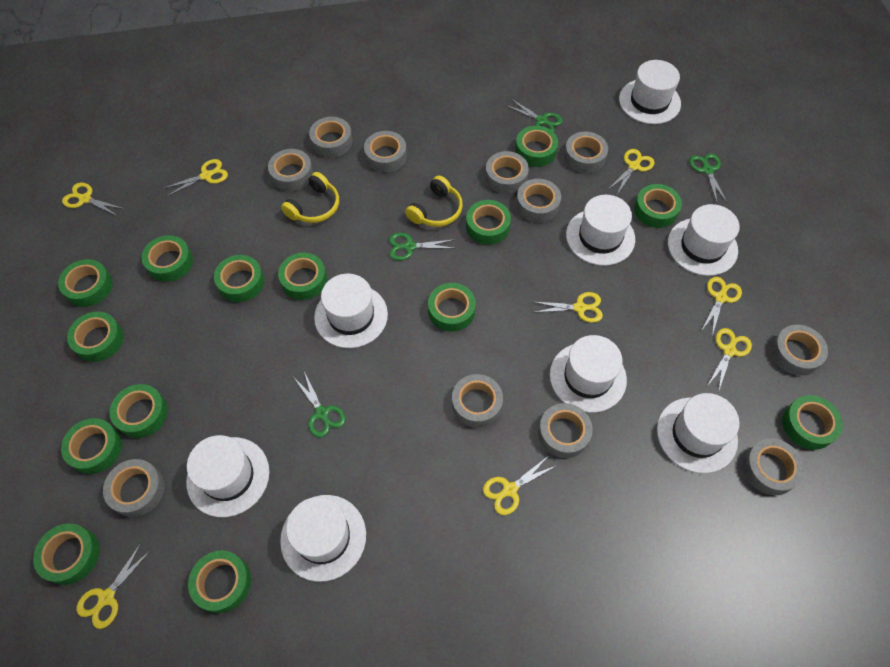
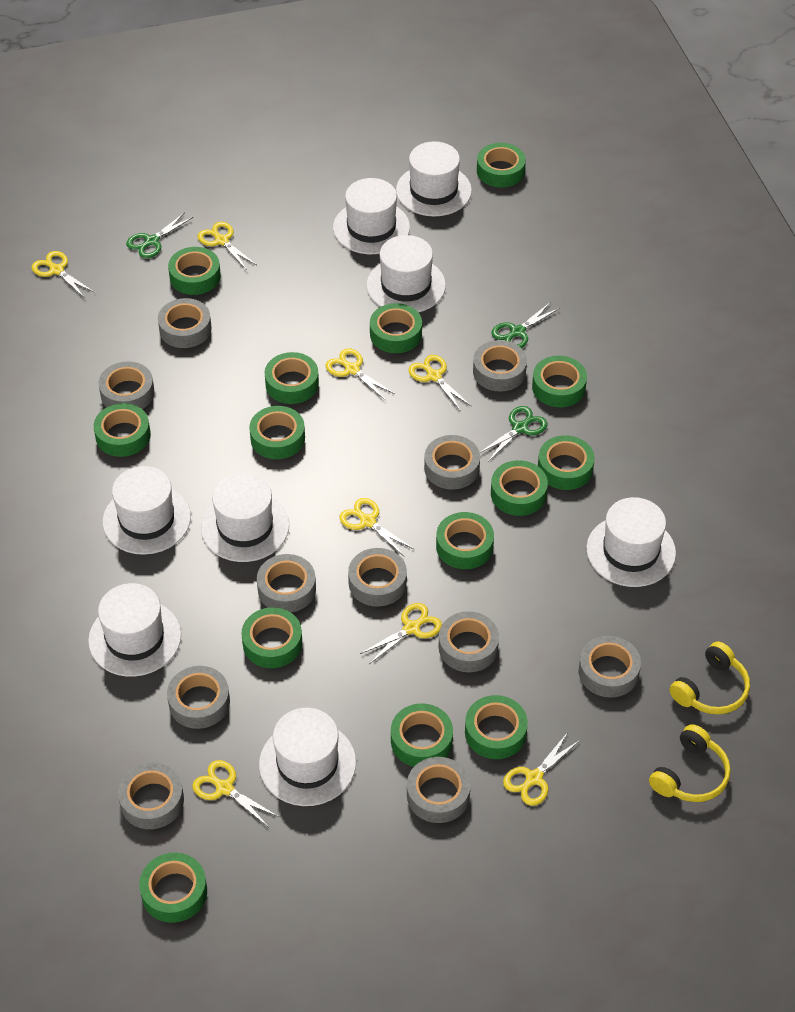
green scissors: [294,372,346,438] [389,233,455,261] [505,99,563,132] [689,154,727,202] = 4 -> [126,212,193,258] [480,406,547,462] [491,302,560,348] = 3

